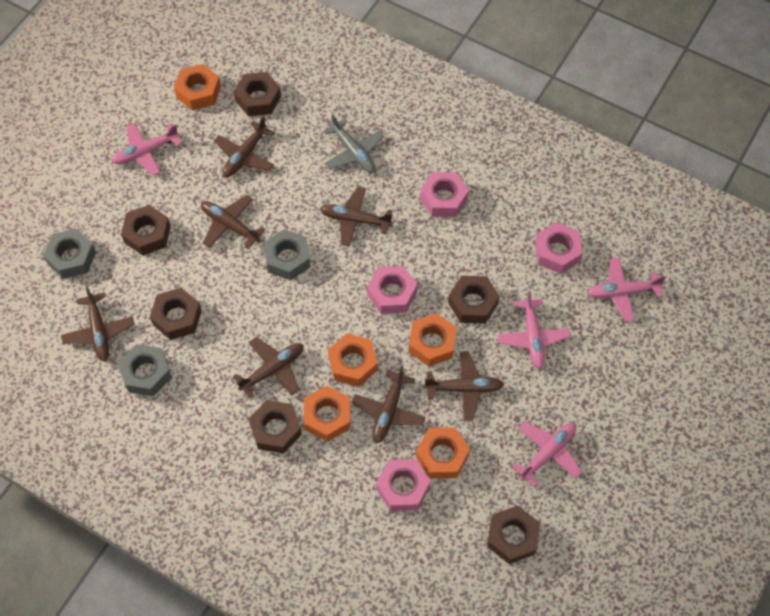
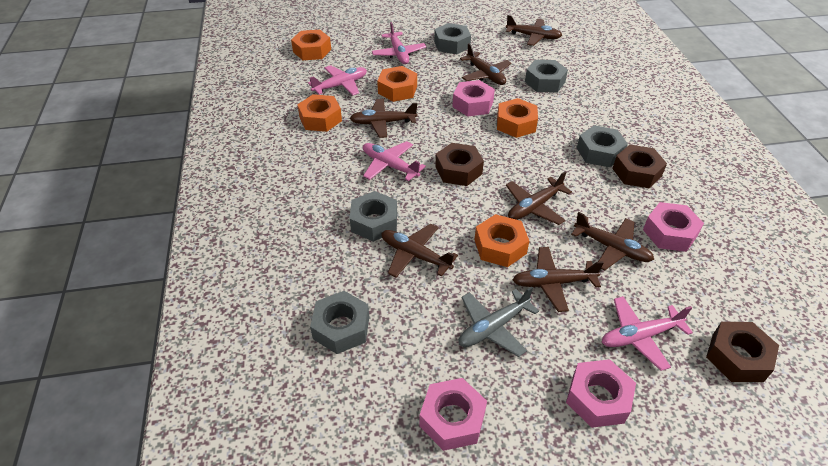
brown nut: [121,205,171,256] [150,288,202,340] [234,72,281,117] [249,400,302,453] [448,276,500,324] [487,505,540,564] = 6 -> [435,143,484,186] [612,145,667,188] [706,322,779,382] = 3
grey nut: [43,228,96,279] [118,344,172,396] [264,229,311,280] = 3 -> [310,291,369,354] [350,191,397,242] [434,23,471,54] [525,60,568,92] [577,125,628,167] = 5

